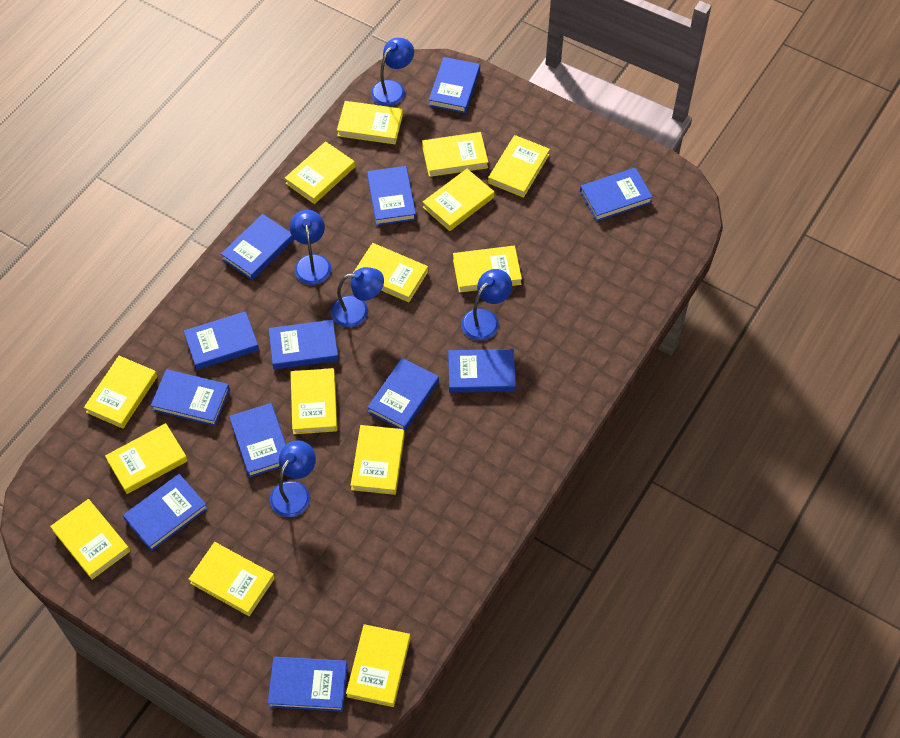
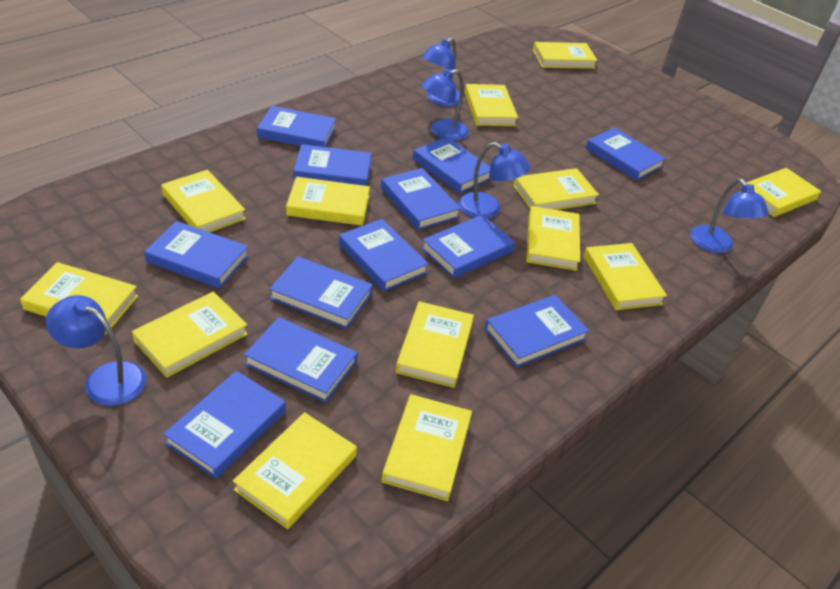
yellow book: [50,499,130,580] [84,356,157,429] [105,423,188,494] [188,542,275,616] [285,141,355,204] [291,368,337,434] [337,101,403,144] [346,624,410,707] [351,425,405,495] [353,243,428,302] [422,132,488,177] [423,169,494,231] [453,246,522,293] [488,135,550,198] = 14 -> [20,262,138,335] [132,292,248,378] [161,170,246,232] [233,412,357,529] [286,177,370,226] [382,394,472,501] [396,301,474,388] [465,84,518,126] [513,168,599,210] [526,206,580,271] [533,42,598,69] [584,243,667,310] [740,168,821,217] = 13

